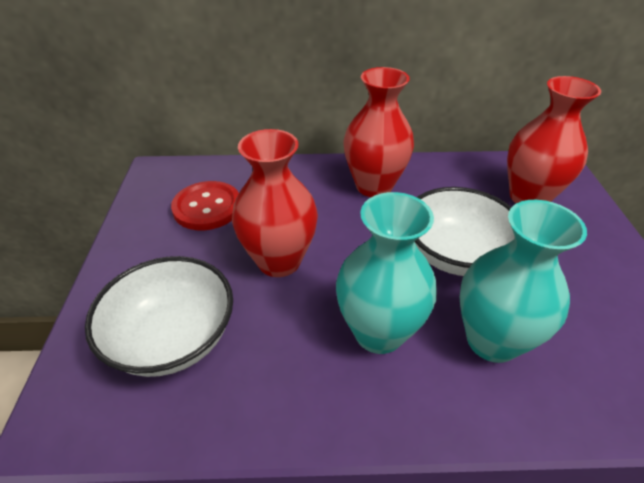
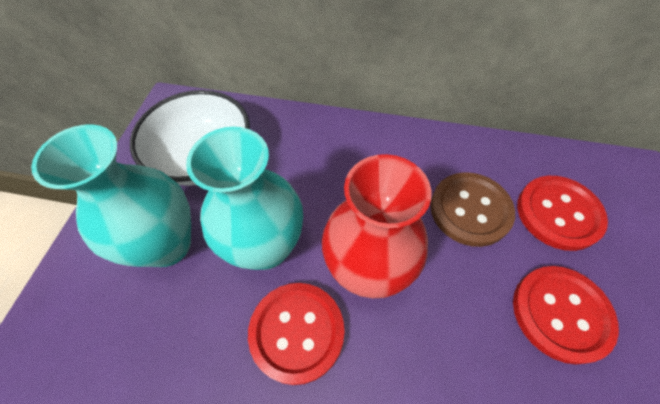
brown button: none = 0 -> [430,172,515,247] = 1
red button: [171,181,239,230] = 1 -> [248,283,345,385] [513,266,619,364] [517,176,608,251] = 3
red vase: [232,129,318,277] [343,67,414,197] [507,76,601,203] = 3 -> [322,154,432,298] = 1
white bowl: [85,256,233,377] [415,187,515,276] = 2 -> [130,90,250,186] = 1

